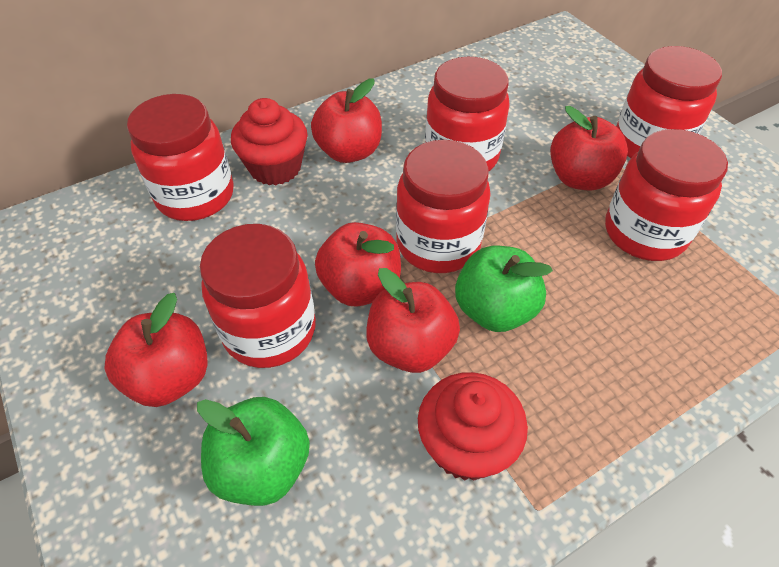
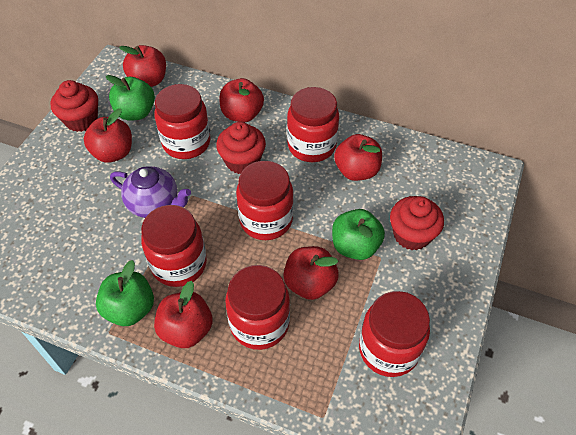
green apple: [197,397,310,506] [455,246,553,332] = 2 -> [96,260,154,326] [106,75,155,121] [332,209,385,260] = 3
purple teapot: none = 0 -> [110,166,191,218] = 1
red apple: [104,293,208,407] [311,78,382,163] [315,222,401,307] [366,268,460,373] [550,106,628,191] = 5 -> [84,109,132,163] [119,45,166,87] [154,281,213,348] [219,78,264,122] [283,246,339,300] [334,134,382,181] = 6
red cupcake: [231,98,308,185] [418,372,528,481] = 2 -> [51,80,98,132] [216,122,266,174] [390,196,444,250] = 3

